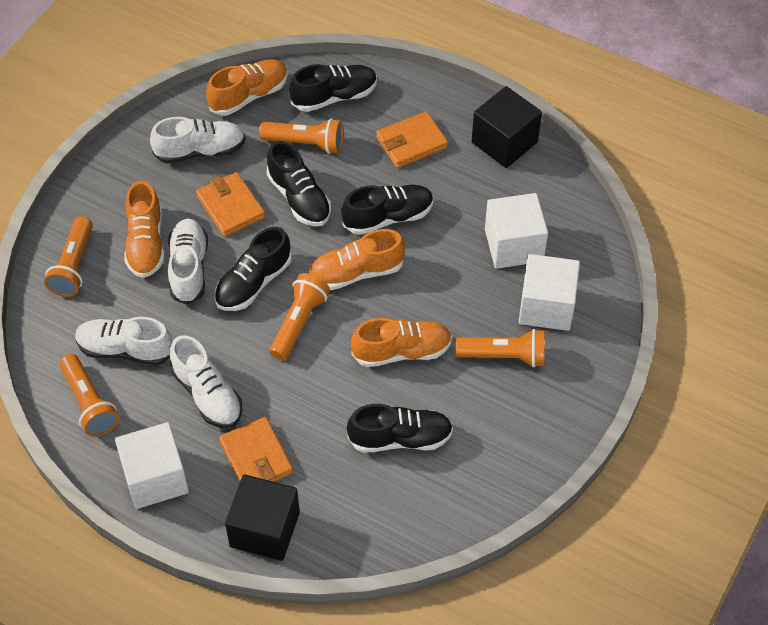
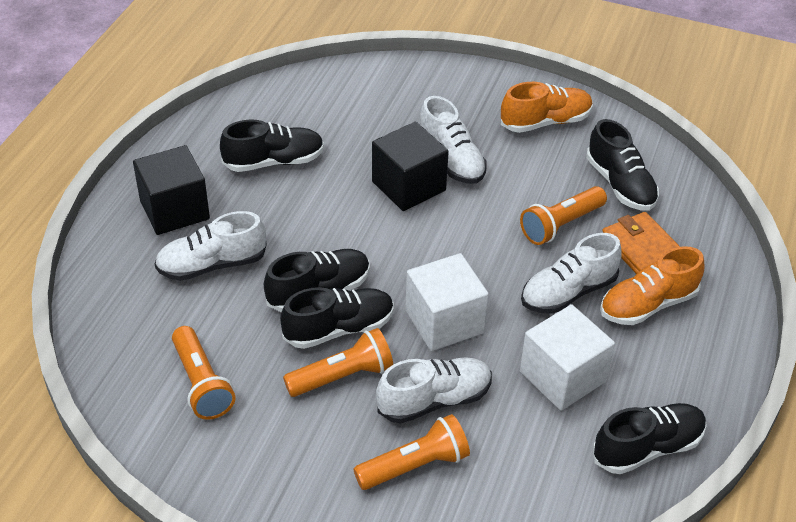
orange flashlight: [44,216,93,297] [59,354,119,437] [259,118,343,154] [270,273,330,360] [455,329,545,367] = 5 -> [172,326,235,420] [283,328,393,397] [353,414,470,490] [520,186,607,245] = 4
orange shoe: [124,181,165,278] [206,59,288,115] [309,229,405,290] [351,318,452,367] = 4 -> [501,82,593,133] [600,246,704,325] = 2
orange wallet: [196,172,265,237] [219,417,293,482] [376,111,448,168] = 3 -> [602,212,680,274] = 1
white cube: [115,422,189,509] [485,193,548,269] [519,254,580,331] = 3 -> [405,253,489,351] [520,305,615,411] = 2

